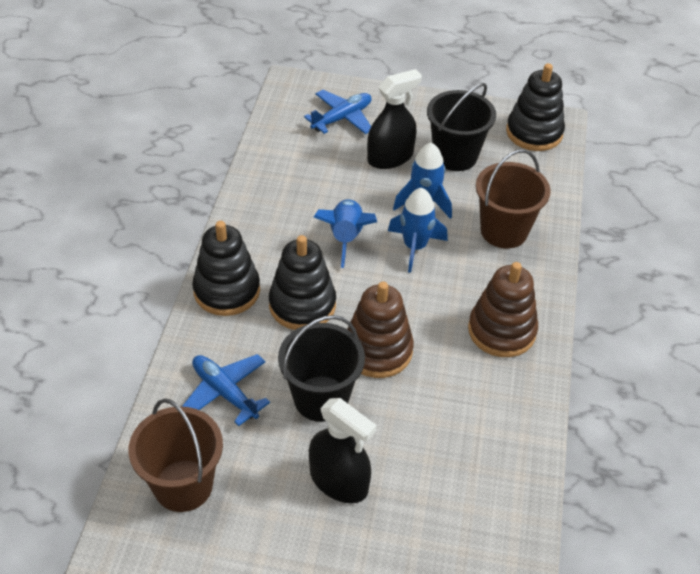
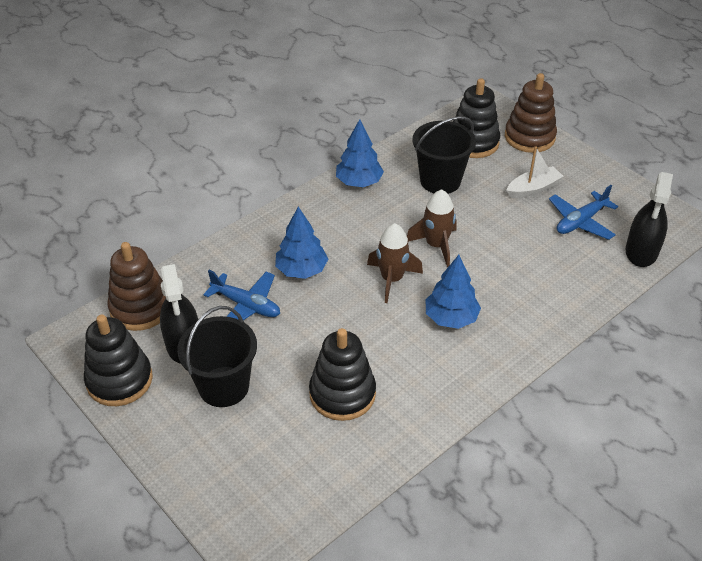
blue rocket: [314,200,377,268] [388,188,448,273] [393,143,452,219] = 3 -> none = 0
blue tree: none = 0 -> [275,207,328,279] [336,119,384,187] [426,255,481,329] = 3
brown bucket: [128,398,223,512] [476,149,551,248] = 2 -> none = 0
brown rocket: none = 0 -> [367,223,423,303] [407,189,456,267] = 2
white boat: none = 0 -> [506,146,564,198] = 1

